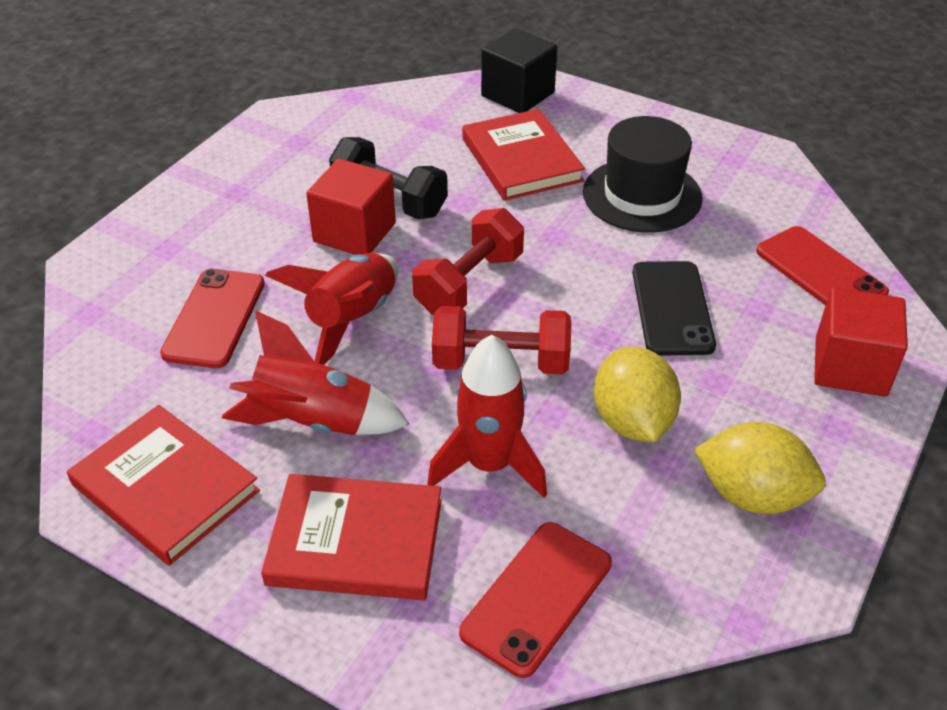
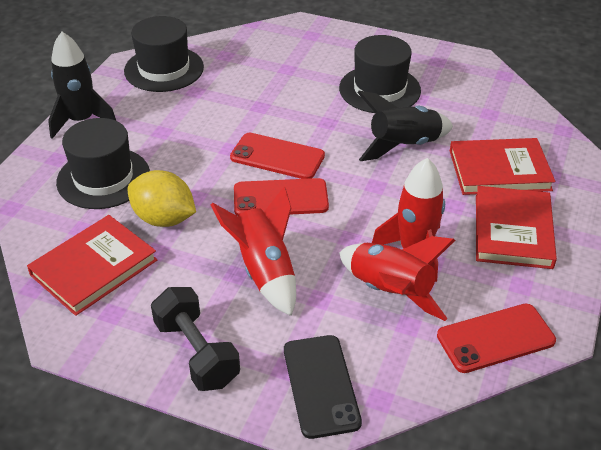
black cube: [481,28,557,113] = 1 -> none = 0
black hat: [583,116,703,233] = 1 -> [56,118,150,209] [124,16,204,92] [339,35,421,113] = 3
black rocket: none = 0 -> [48,32,116,139] [357,91,453,161] = 2
red cube: [306,159,396,255] [814,287,908,397] = 2 -> none = 0
red dumbbell: [412,208,524,315] [432,306,571,374] = 2 -> none = 0
yellow lemon: [594,347,681,442] [694,422,826,514] = 2 -> [127,170,196,227] = 1

